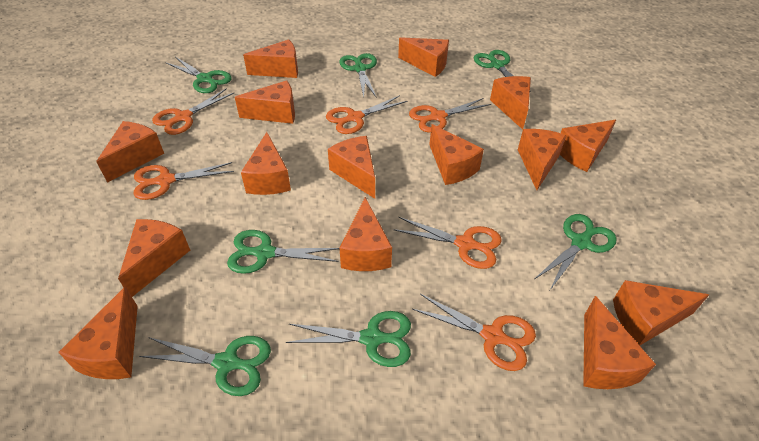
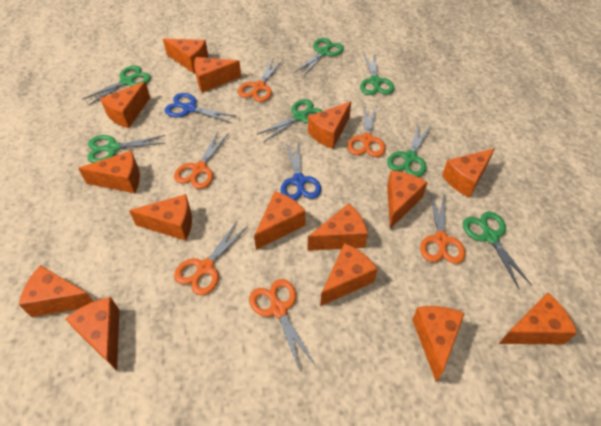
blue scissors: none = 0 -> [165,93,236,123] [281,142,321,200] = 2

